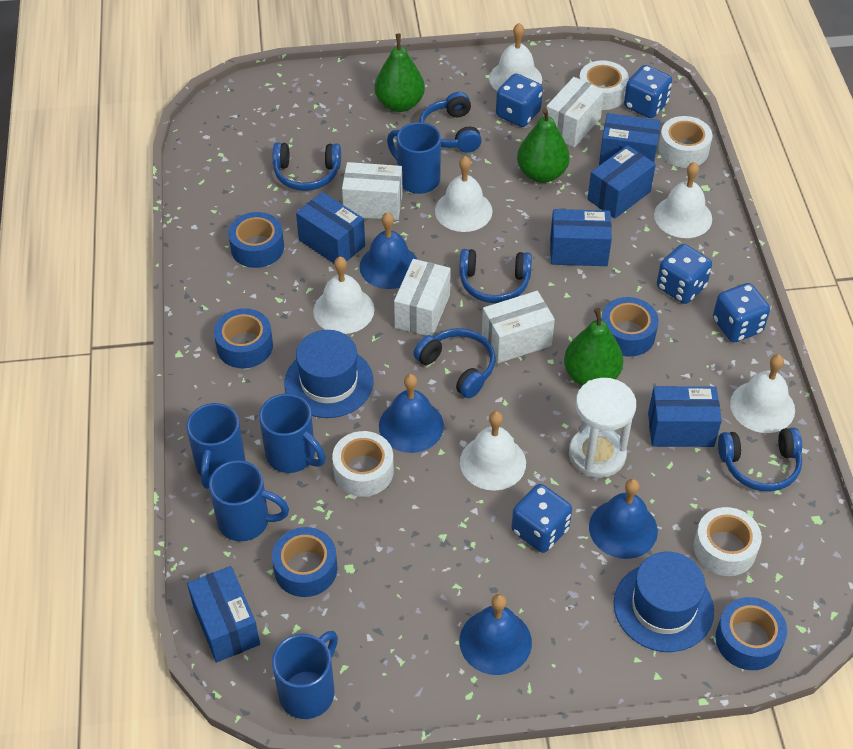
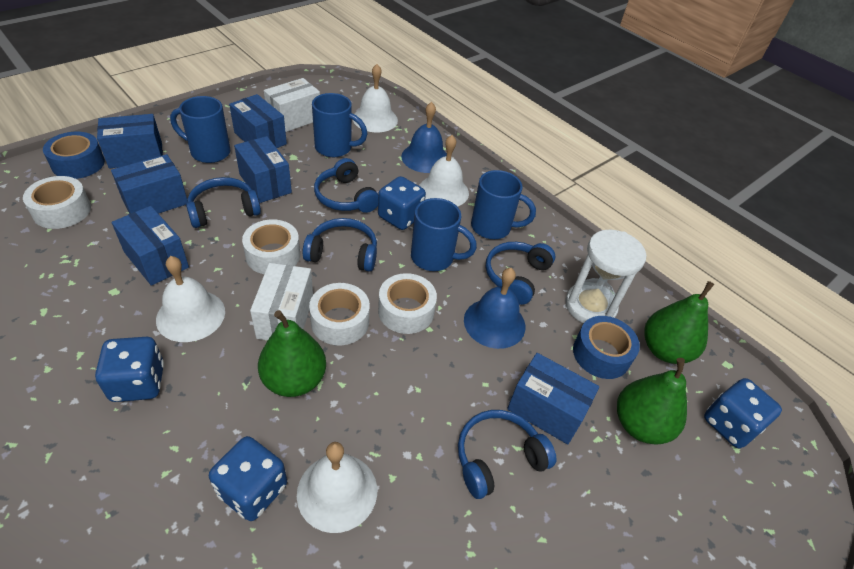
blue bell: [359,212,417,289] [379,374,444,453] [459,594,532,675] [589,479,658,559] = 4 -> [401,102,447,173] [464,268,525,349] = 2
blue dice: [496,73,543,127] [511,484,572,553] [624,65,672,118] [657,244,712,304] [713,283,770,342] = 5 -> [95,337,164,402] [209,436,287,521] [378,176,426,230] [704,378,782,449] = 4
blue hat: [285,330,374,418] [614,552,714,652] = 2 -> none = 0
blue mug: [186,403,246,489] [209,460,289,541] [259,394,326,473] [272,631,338,719] [387,122,441,194] = 5 -> [170,96,230,163] [312,93,368,157] [411,198,477,271] [471,170,536,239] = 4
blue tape: [214,308,273,368] [228,212,284,268] [272,527,337,597] [601,297,659,357] [716,597,787,670] = 5 -> [43,132,105,179] [573,316,640,379] = 2
white bell: [313,257,374,334] [435,156,493,232] [460,411,526,491] [489,23,542,91] [654,162,712,238] [730,354,795,433] = 6 -> [156,256,225,342] [297,442,377,533] [353,64,398,132] [419,135,469,207] = 4
white box: [342,162,403,220] [394,259,451,336] [482,291,555,363] [546,77,604,148] = 4 -> [250,263,313,340] [264,78,320,132] = 2

